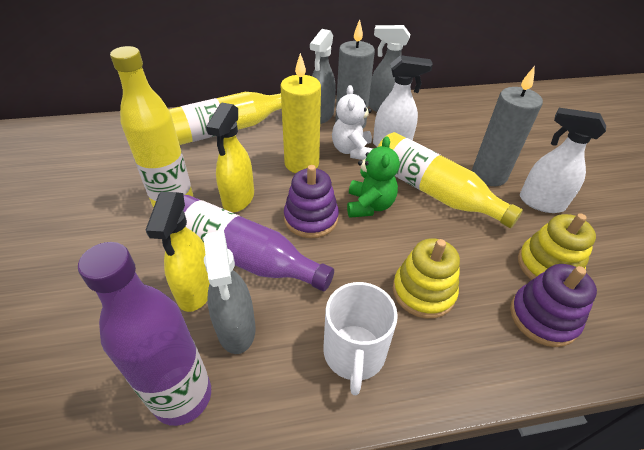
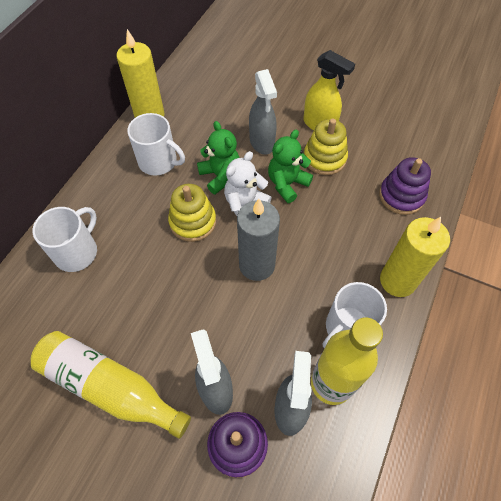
green teddy bear: [347,136,400,218] = 1 -> [197,121,240,194] [268,129,313,203] = 2
grey candle: [335,19,375,129] [472,66,543,186] = 2 -> [237,199,280,281] = 1
purple bottle: [78,242,211,426] [183,195,334,291] = 2 -> none = 0
white mug: [323,282,398,395] = 1 -> [33,207,97,272] [127,113,185,176] [323,282,387,348] = 3
white spray bottle: [373,55,433,147] [520,108,606,213] = 2 -> none = 0
yellow bottle: [110,46,193,208] [169,92,282,145] [378,132,523,228] = 3 -> [31,331,191,439] [311,317,383,405] = 2
yellow candle: [281,53,321,173] = 1 -> [117,29,164,118] [380,217,450,297] = 2
yellow spray bottle: [146,192,210,312] [206,103,254,212] = 2 -> [303,50,355,130] = 1

